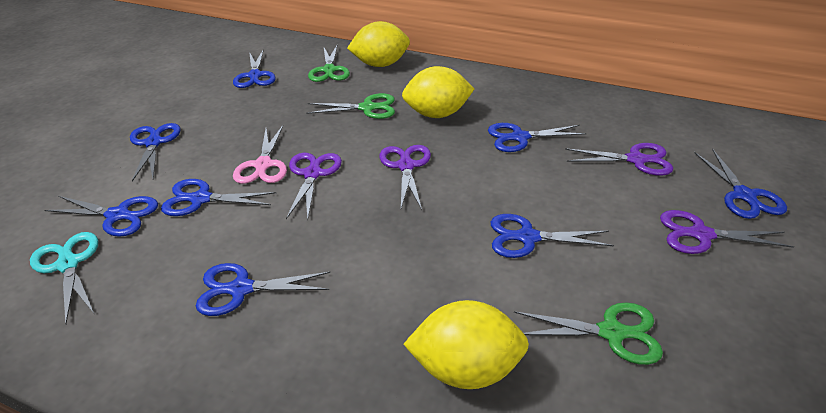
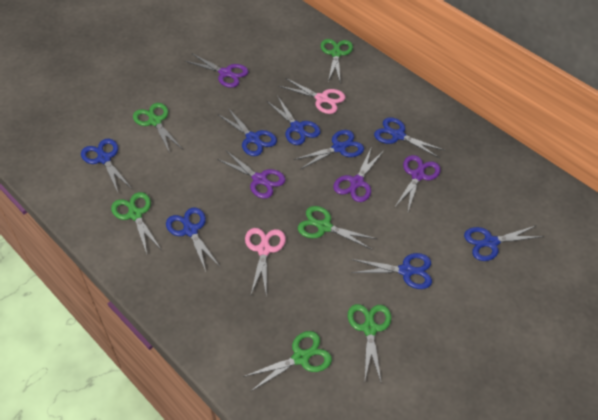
green scissors: [306,93,395,119] [308,46,350,82] [514,303,663,365] = 3 -> [111,192,161,254] [133,103,182,153] [243,331,332,392] [298,206,377,250] [321,39,353,81] [348,304,391,384] = 6
pink scissors: [233,126,287,184] = 1 -> [245,228,286,294] [279,78,345,114] = 2
turquoise scissors: [30,232,98,324] = 1 -> none = 0
yellow lemon: [347,21,410,67] [402,66,474,118] [403,300,529,389] = 3 -> none = 0

